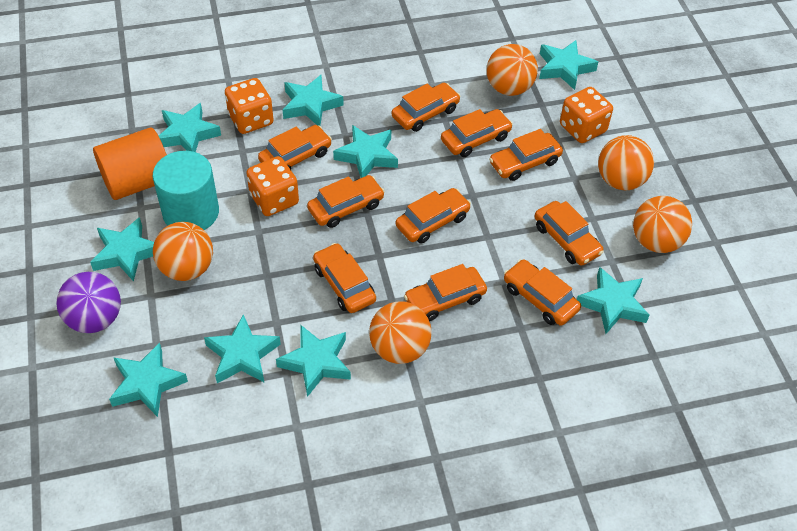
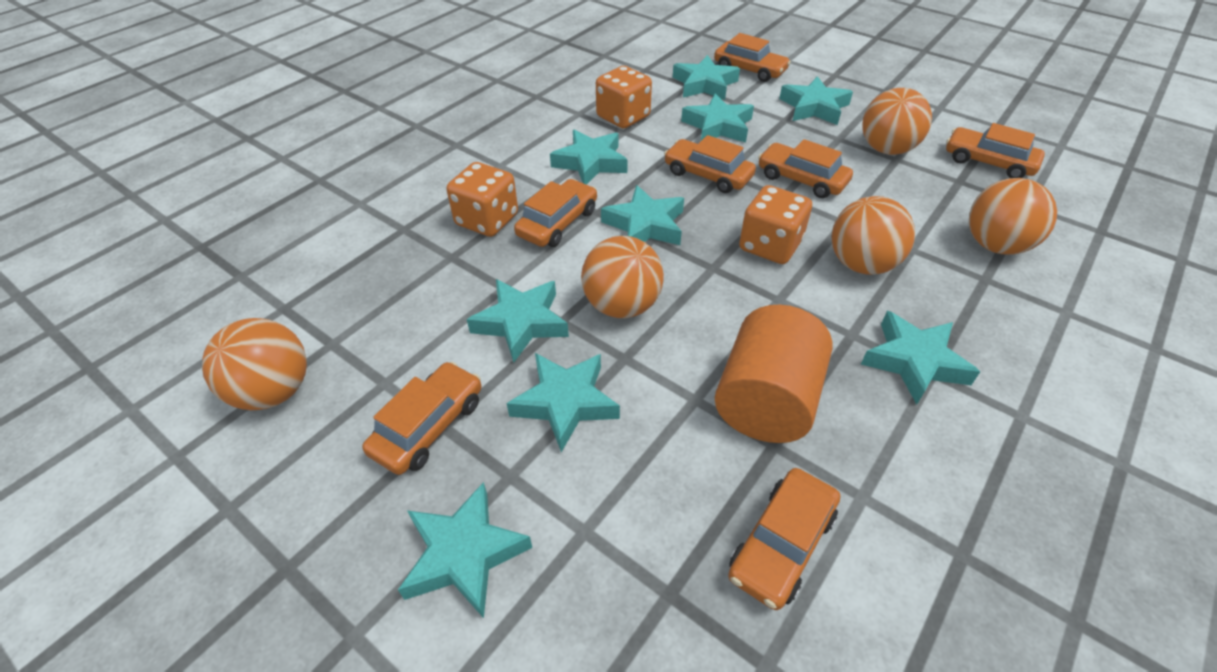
orange car: [258,125,332,170] [307,175,385,228] [313,243,376,313] [392,83,460,132] [396,188,471,244] [404,264,487,321] [441,109,513,157] [489,129,563,181] [504,259,581,326] [534,201,604,266] = 10 -> [362,362,482,475] [514,179,597,247] [664,135,756,193] [714,33,791,82] [728,468,840,610] [758,139,853,198] [946,123,1045,178] = 7
purple ball: [56,272,121,333] = 1 -> none = 0
turquoise cylinder: [153,151,219,230] = 1 -> none = 0

